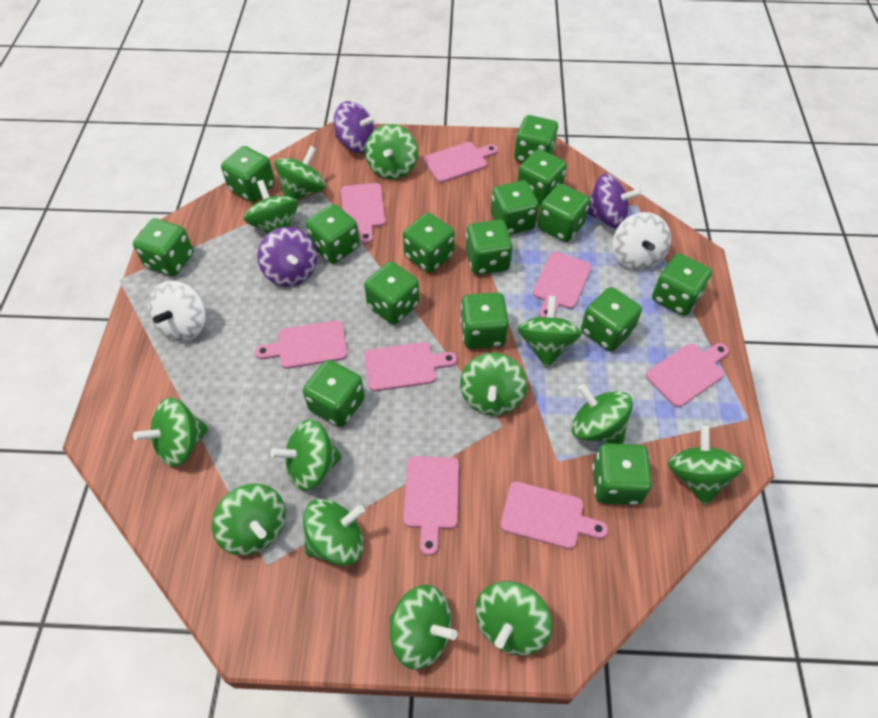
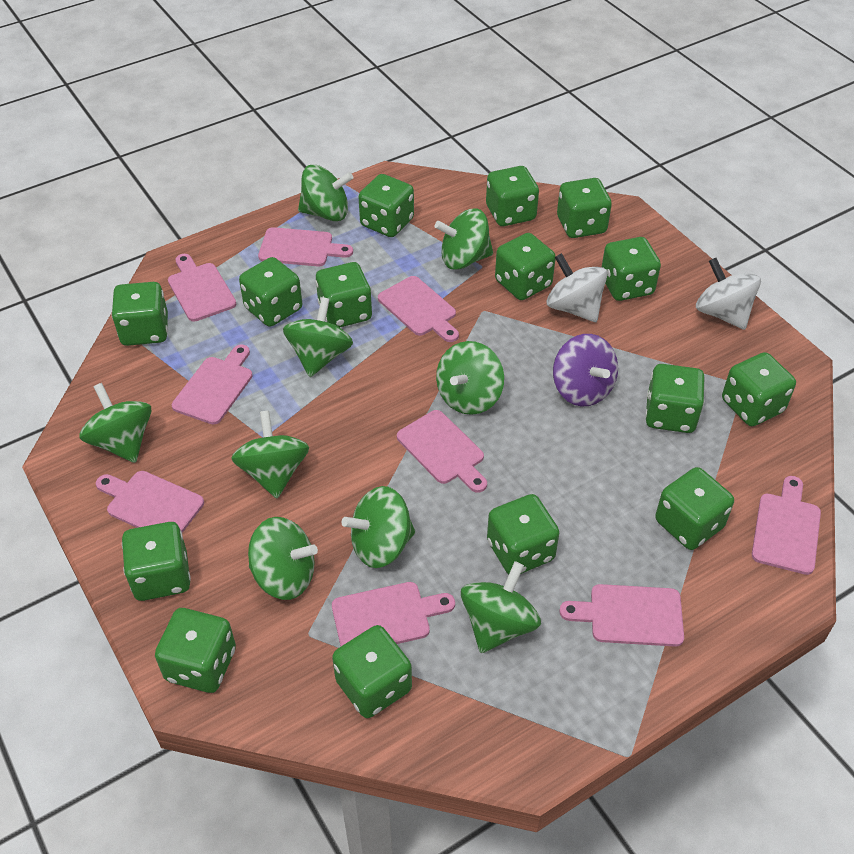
green spinning top: [133,397,209,467] [212,484,286,556] [244,180,298,234] [270,419,342,491] [275,146,326,200] [303,498,365,566] [365,124,418,180] [389,585,457,670] [460,353,527,416] [475,581,553,656] [518,296,582,368] [571,384,633,444] [668,425,744,505] = 13 -> [79,383,151,463] [231,410,309,498] [248,517,318,600] [283,297,353,377] [298,165,353,221] [341,486,415,568] [435,208,493,270] [436,341,504,415] [461,561,541,653] = 9
pink cutting board: [255,320,347,369] [341,183,385,244] [365,342,457,391] [403,456,459,556] [424,142,498,183] [500,482,608,549] [533,252,592,317] [646,343,729,407] = 8 -> [96,471,204,533] [168,254,236,322] [172,344,252,425] [258,227,353,266] [332,582,455,646] [378,276,459,342] [397,410,487,493] [559,584,684,647] [752,476,821,575] = 9
purple spinning top: [257,227,317,287] [334,101,376,153] [587,174,642,229] = 3 -> [553,334,618,406] = 1

